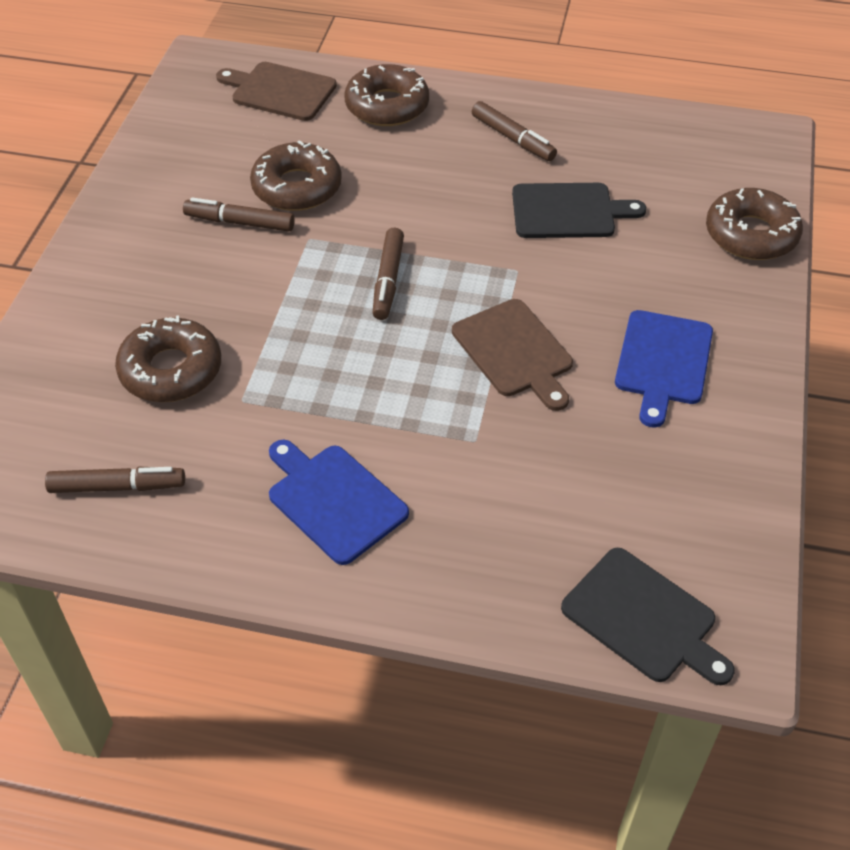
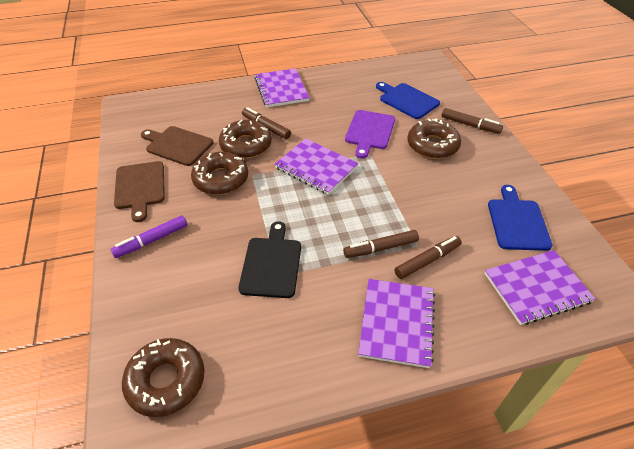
black cutting board: [512,183,646,238] [561,548,735,685] = 2 -> [238,221,301,298] = 1
purple cutting board: none = 0 -> [345,110,395,159] = 1
purple marker: none = 0 -> [111,215,187,258] = 1
purple notebook: none = 0 -> [255,68,310,108] [274,138,359,195] [358,279,435,368] [484,250,595,325] = 4

